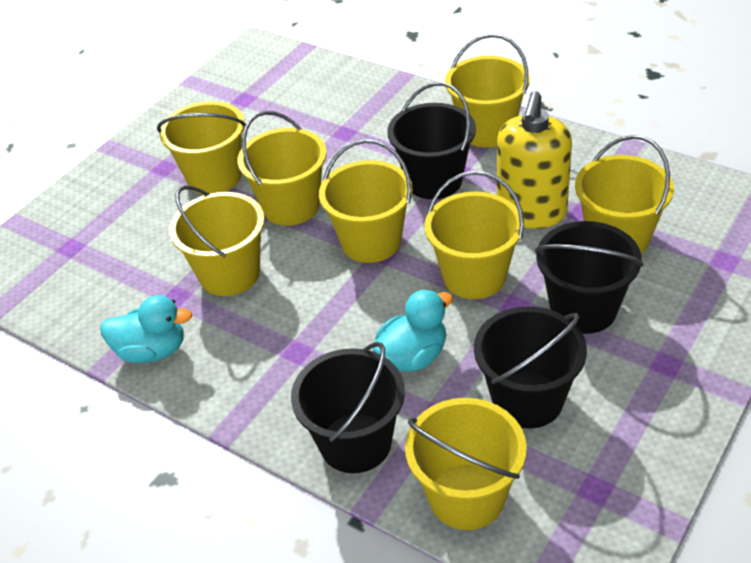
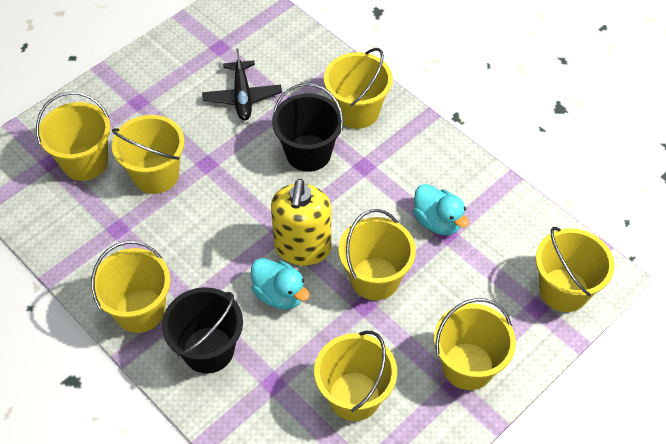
black bucket: [291,342,405,473] [387,82,476,199] [474,306,587,428] [535,221,643,334] = 4 -> [162,287,243,374] [272,83,344,172] = 2
black plane: none = 0 -> [202,48,282,121] = 1

